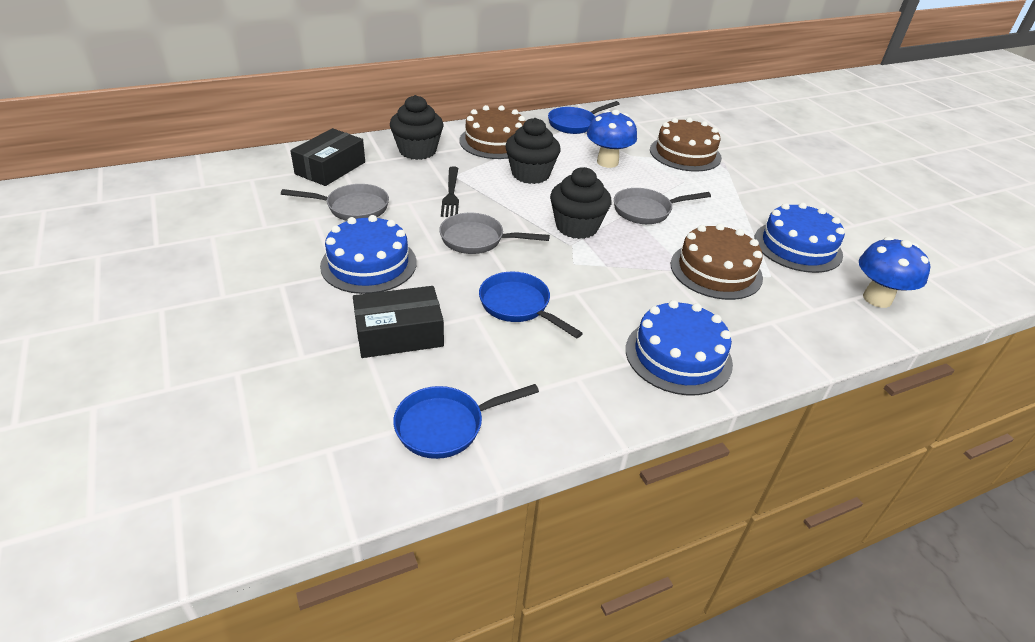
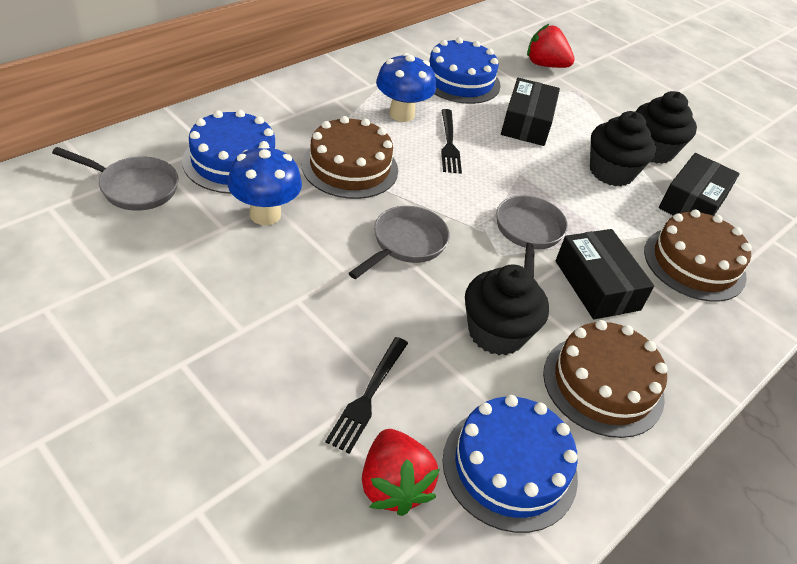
black box: [290,128,365,186] [353,286,444,358] = 2 -> [501,78,560,146] [556,229,654,319] [659,153,740,216] = 3
black fork: [441,167,459,217] = 1 -> [325,337,408,454] [441,109,462,174] = 2
blue pan: [393,384,539,459] [479,271,583,338] [548,101,619,134] = 3 -> none = 0
red strawberry: none = 0 -> [362,429,440,516] [527,24,575,68] = 2

